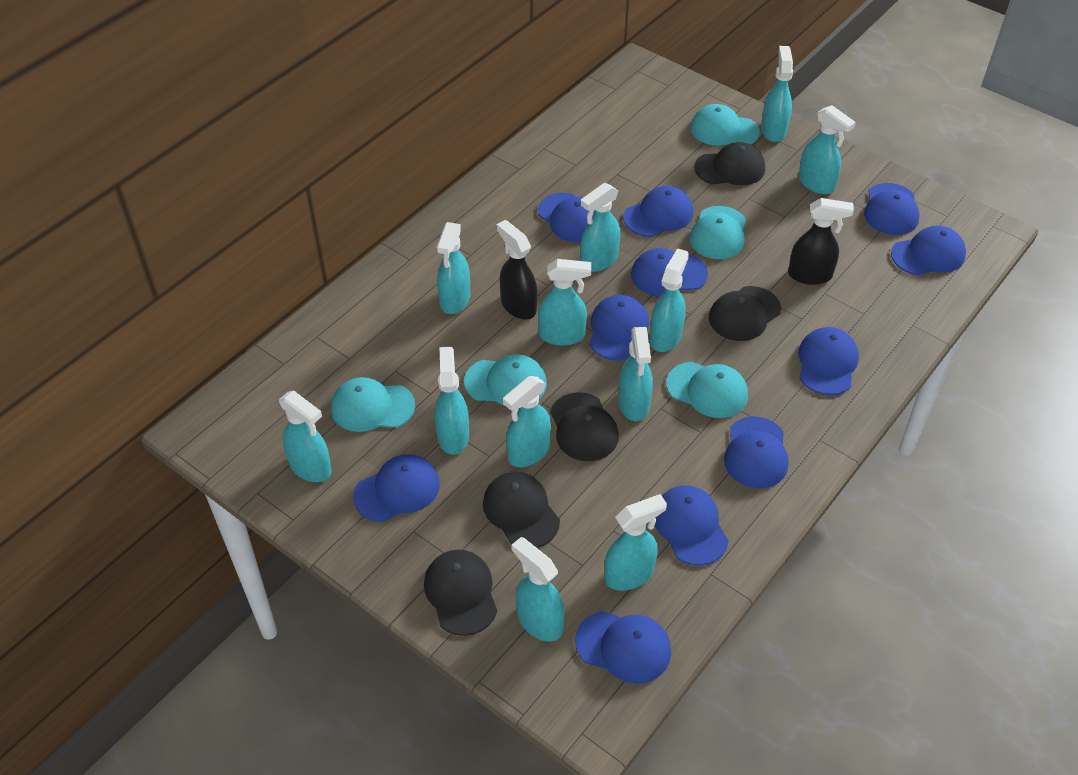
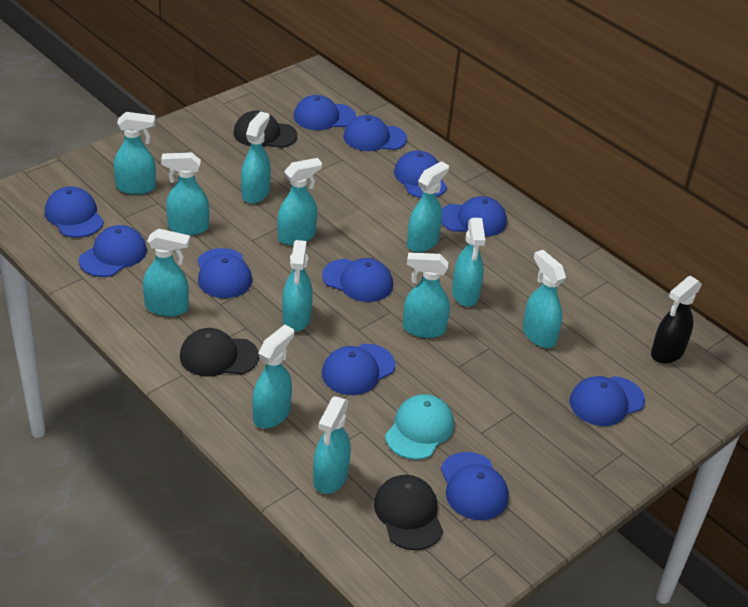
black cap: [424,550,497,636] [483,472,560,548] [550,392,619,461] [694,142,765,185] [709,286,781,341] = 5 -> [180,328,259,377] [233,111,297,148] [374,475,443,550] = 3
black spray bottle: [497,220,537,320] [788,198,854,285] = 2 -> [651,276,702,364] = 1
turquoise cap: [331,377,415,432] [464,354,547,406] [666,362,748,418] [689,206,746,259] [690,104,760,146] = 5 -> [385,394,454,460] = 1

